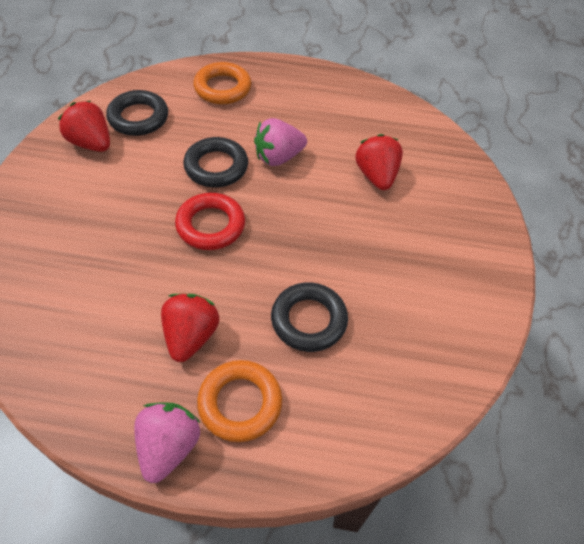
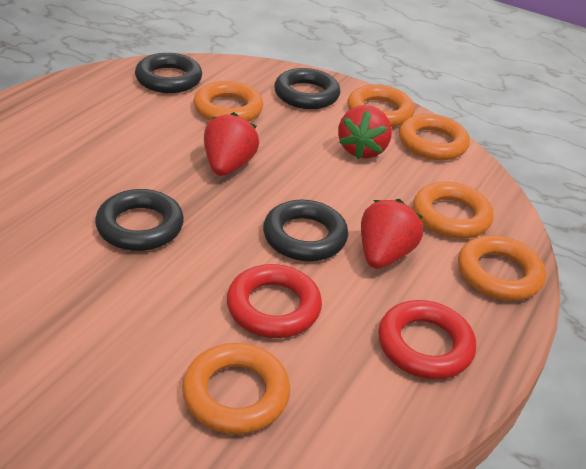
black ring: [106,90,168,136] [183,137,248,188] [271,282,348,352] = 3 -> [95,189,184,251] [135,53,202,93] [263,200,348,261] [274,68,340,109] = 4
orange ring: [193,62,251,104] [197,360,282,442] = 2 -> [182,343,290,435] [193,81,263,122] [347,85,415,127] [399,114,470,160] [413,182,494,239] [458,235,546,301] = 6
pink strawberry: [134,402,200,483] [254,118,307,166] = 2 -> none = 0
red ring: [175,193,245,250] = 1 -> [227,264,322,338] [378,300,476,379] = 2

